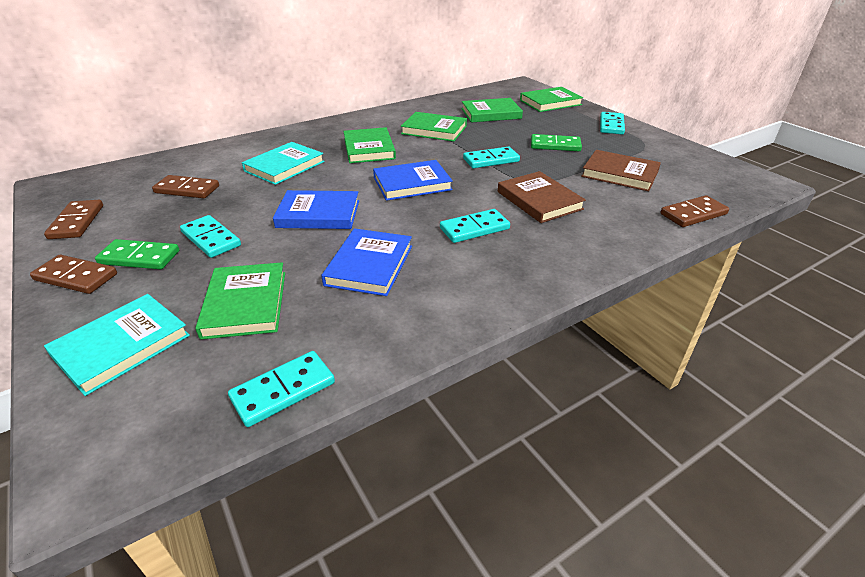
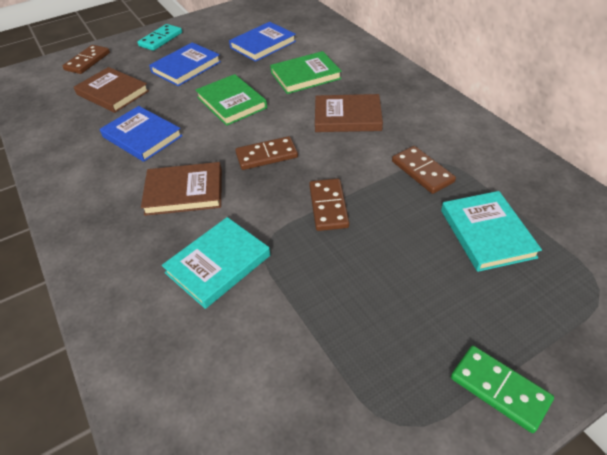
brown book: [498,171,586,223] [581,150,661,191] = 2 -> [74,67,149,113] [141,162,222,216] [315,94,383,132] = 3
green book: [195,262,285,340] [343,127,396,163] [401,112,467,142] [461,98,523,123] [520,87,583,112] = 5 -> [196,74,267,126] [270,51,342,94] = 2
green domino: [95,239,179,269] [531,134,582,151] = 2 -> [451,346,554,433] = 1
turquoise domino: [180,215,241,258] [228,351,335,427] [440,209,510,243] [463,147,520,168] [600,112,625,135] = 5 -> [138,24,182,51] = 1

